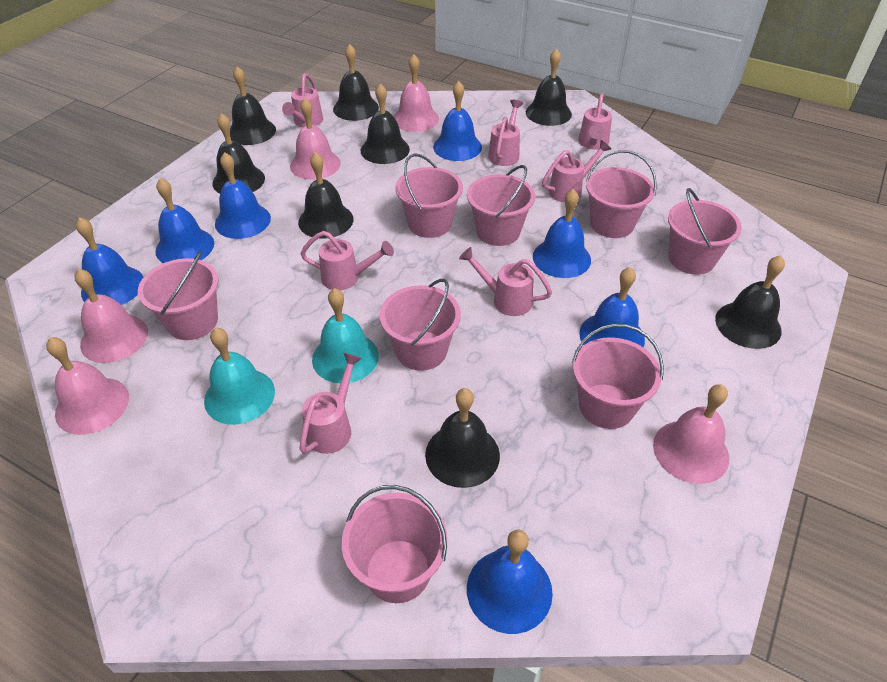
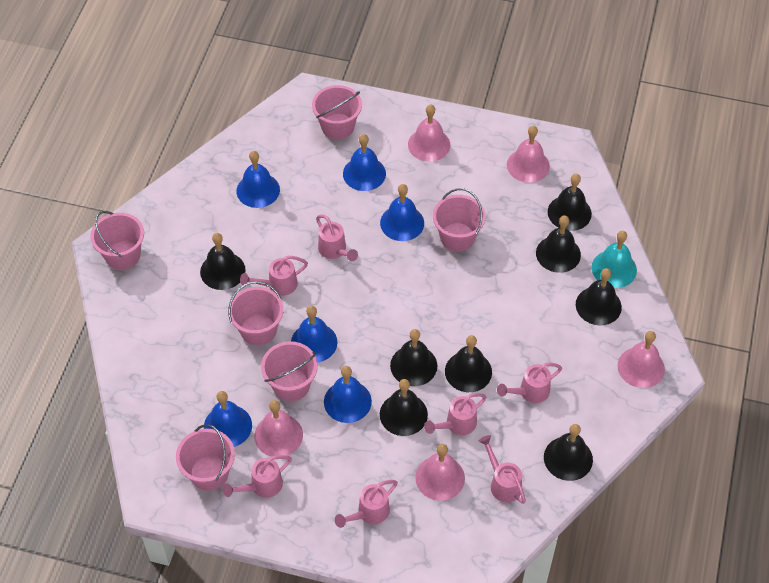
blue bell: [76,217,143,305] [155,178,214,263] [215,152,271,239] [433,81,482,161] [467,529,553,634] [533,189,591,278] [579,267,645,347] = 7 -> [204,391,252,447] [236,151,280,208] [291,306,337,363] [324,366,372,423] [343,134,386,191] [380,184,424,241] = 6
pink bucket: [138,251,219,340] [342,485,447,603] [380,279,461,371] [395,153,463,238] [467,165,535,246] [572,324,664,429] [586,150,657,238] [668,188,742,275] = 8 -> [90,211,144,270] [176,424,235,491] [228,281,284,346] [261,341,318,401] [312,85,362,140] [433,188,486,251] = 6
turquoise bell: [204,328,275,425] [312,288,379,383] = 2 -> [592,231,637,288] = 1

